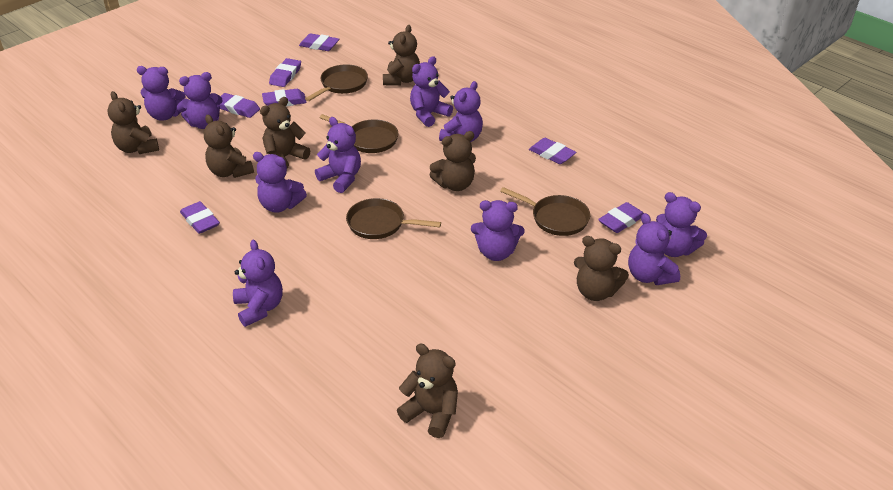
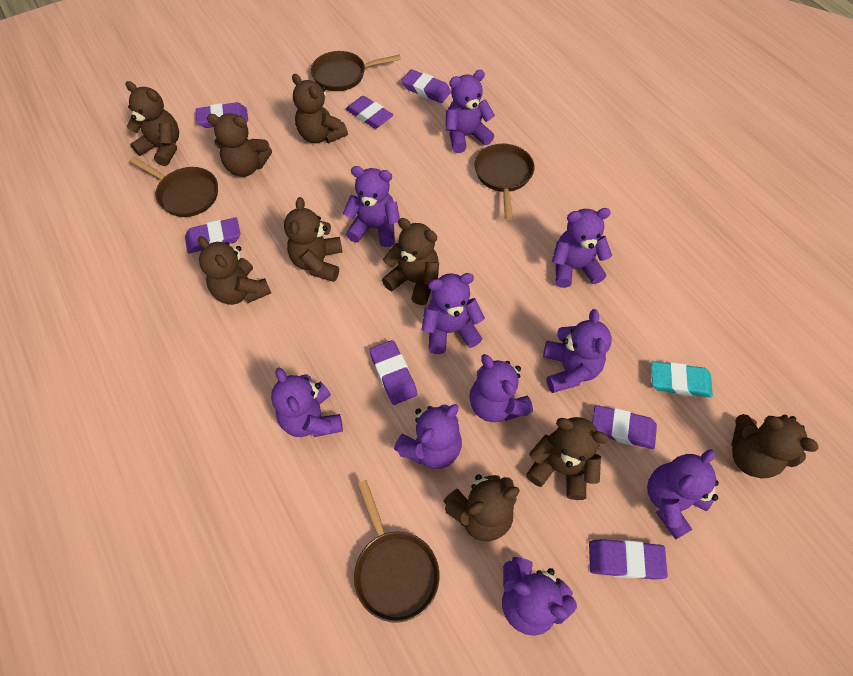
brown teddy bear: [107,91,159,154] [204,115,254,178] [260,97,310,168] [383,25,420,85] [397,344,458,438] [429,131,476,191] [574,236,629,301] = 7 -> [125,81,179,166] [198,236,271,305] [207,113,272,177] [284,197,342,282] [292,74,348,143] [382,218,439,305] [443,474,520,541] [526,417,609,500] [731,414,819,478] = 9
turquoise eraser: none = 0 -> [651,361,713,398] = 1

